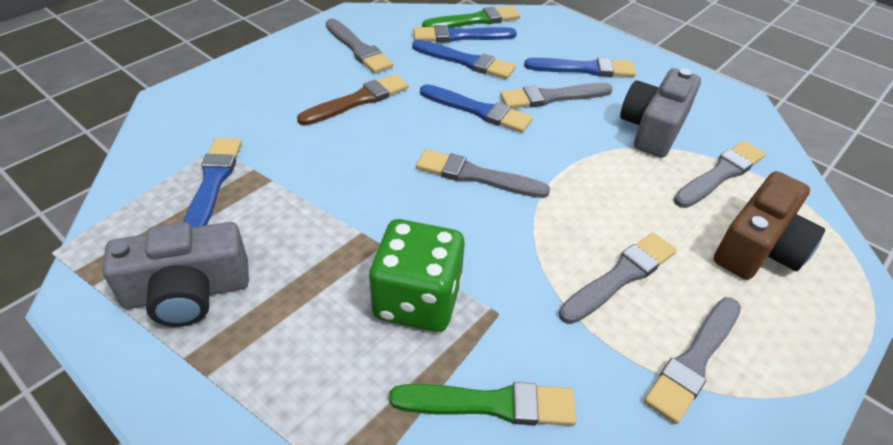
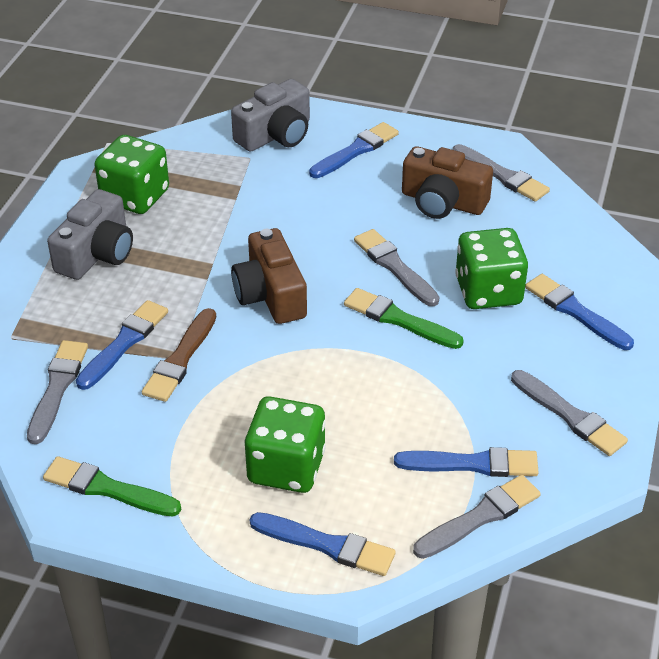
brown camera: [714,171,825,280] = 1 -> [231,228,307,324] [402,146,493,219] = 2
green dice: [369,219,465,332] = 1 -> [94,135,169,214] [244,396,326,493] [455,228,528,309] = 3
grey brush: [326,19,393,73] [416,149,550,198] [500,83,613,109] [559,233,677,324] [644,297,741,424] [674,141,766,208] = 6 -> [27,340,88,444] [354,229,439,306] [413,475,541,559] [453,144,550,201] [511,370,628,456] = 5

